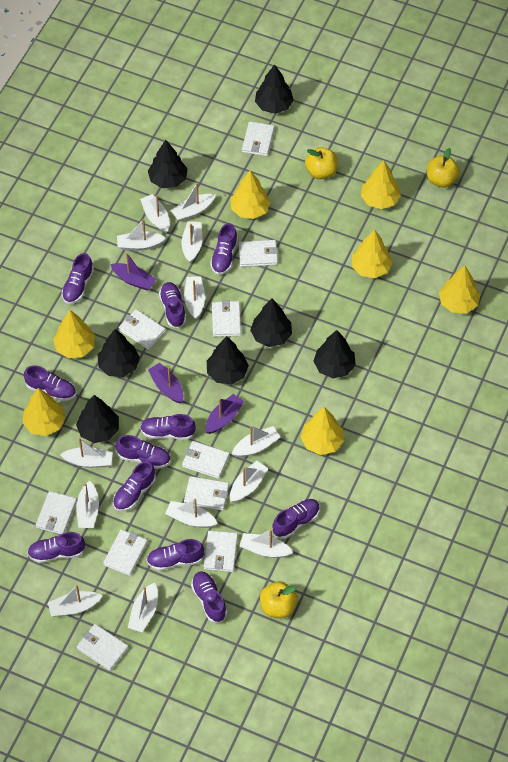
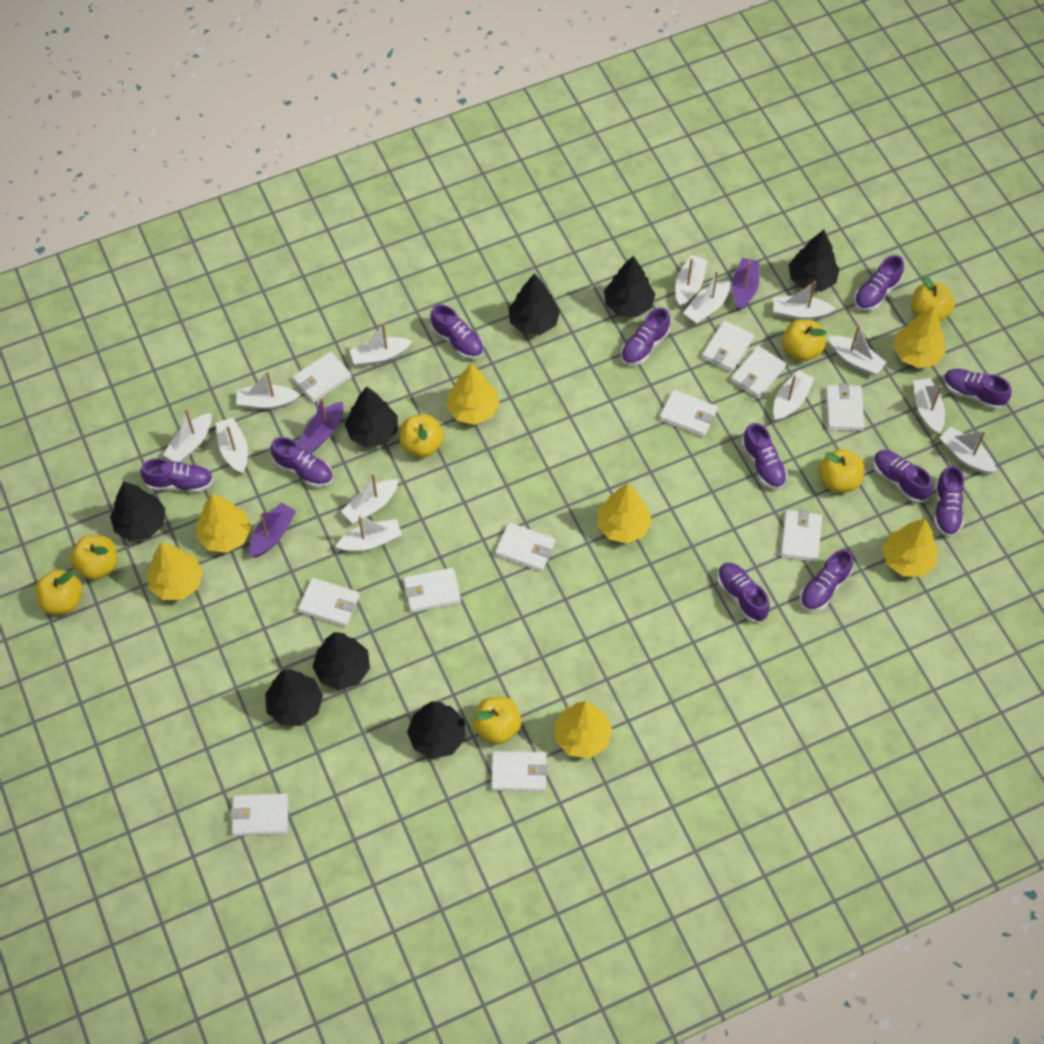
black tree: [76,395,119,443] [98,329,140,377] [148,140,188,188] [207,336,249,384] [250,299,292,347] [255,64,294,114] [313,330,356,378] = 7 -> [110,482,165,541] [265,669,323,726] [313,632,370,690] [345,386,398,447] [407,701,465,759] [508,273,560,335] [604,256,655,317] [788,230,840,292] = 8
white wallet: [36,491,77,534] [77,624,129,671] [103,529,148,576] [119,309,166,350] [182,441,230,479] [184,476,229,511] [204,530,238,572] [212,300,241,337] [238,240,278,267] [242,121,275,156] = 10 -> [230,793,289,836] [292,351,352,403] [298,578,360,627] [403,567,461,613] [491,751,548,792] [495,522,555,572] [659,389,718,437] [701,320,754,373] [730,346,786,399] [780,509,822,562] [825,383,865,431] = 11
yellow apple: [260,581,298,618] [305,147,338,179] [427,148,460,188] = 3 -> [35,569,83,615] [70,535,117,580] [400,414,444,458] [473,697,522,744] [782,319,827,361] [819,449,864,493] [911,275,955,322] = 7

